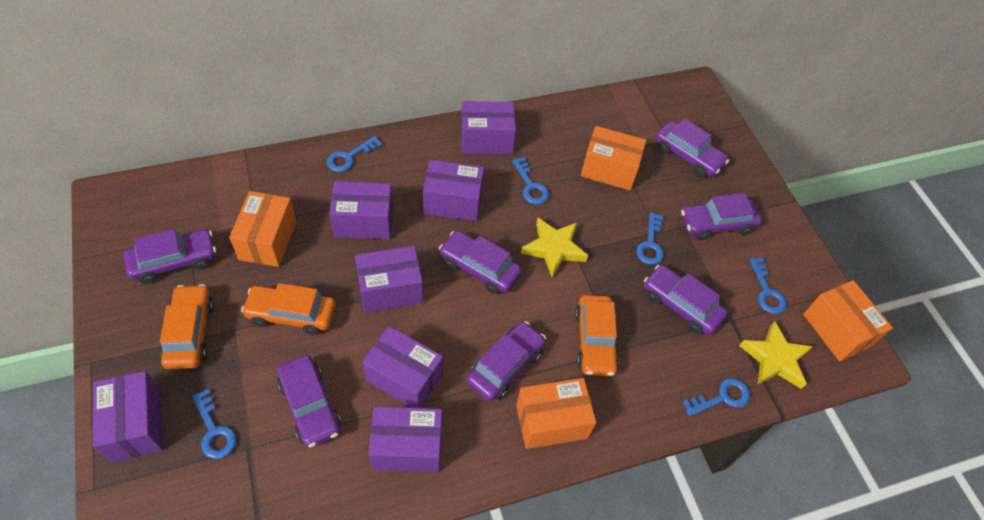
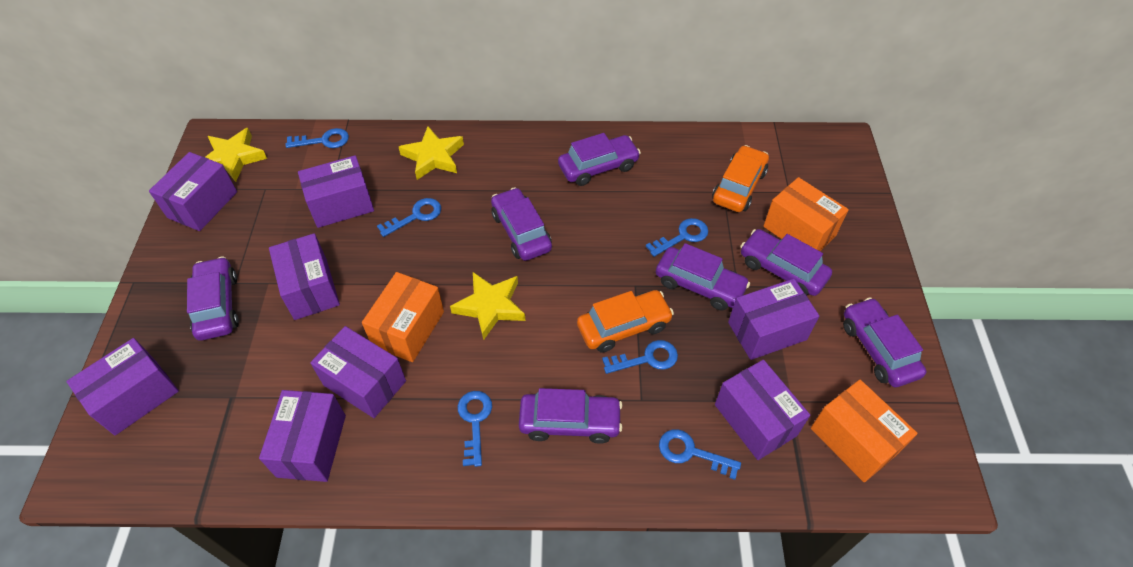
orange box: [229,191,297,267] [516,378,596,449] [581,126,646,190] [803,280,893,362] = 4 -> [362,272,444,362] [763,177,849,251] [811,380,917,482] = 3
orange car: [160,284,214,369] [241,283,336,335] [575,295,619,376] = 3 -> [577,290,674,353] [712,145,769,212] = 2
purple box: [93,371,163,462] [329,181,393,239] [355,246,423,313] [362,326,443,408] [369,406,442,472] [423,160,484,221] [461,101,516,154] = 7 -> [66,338,179,435] [149,152,237,231] [259,390,346,482] [269,233,340,320] [298,155,374,228] [310,326,406,418] [715,360,810,460] [728,279,819,360] = 8
yellow star: [521,218,588,277] [739,321,813,389] = 2 -> [205,128,267,182] [399,126,464,180] [450,272,525,340] = 3

